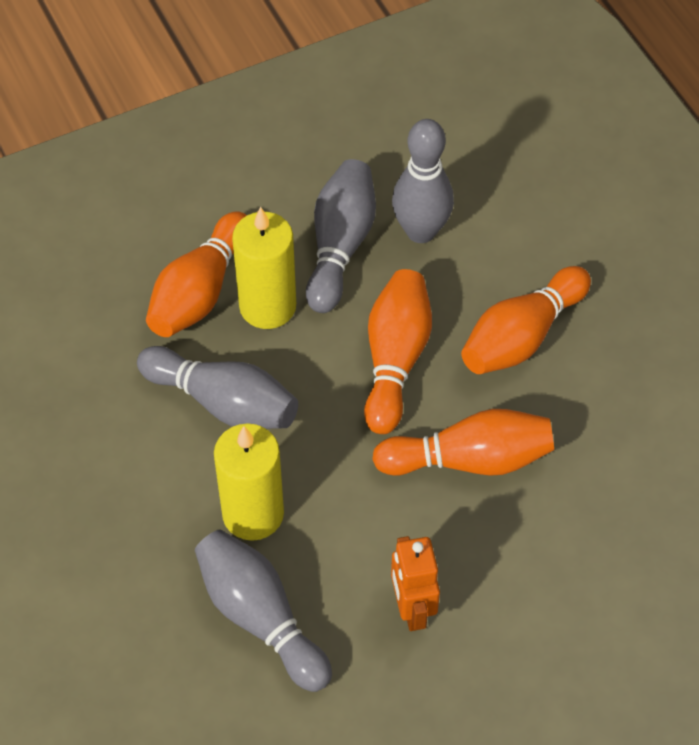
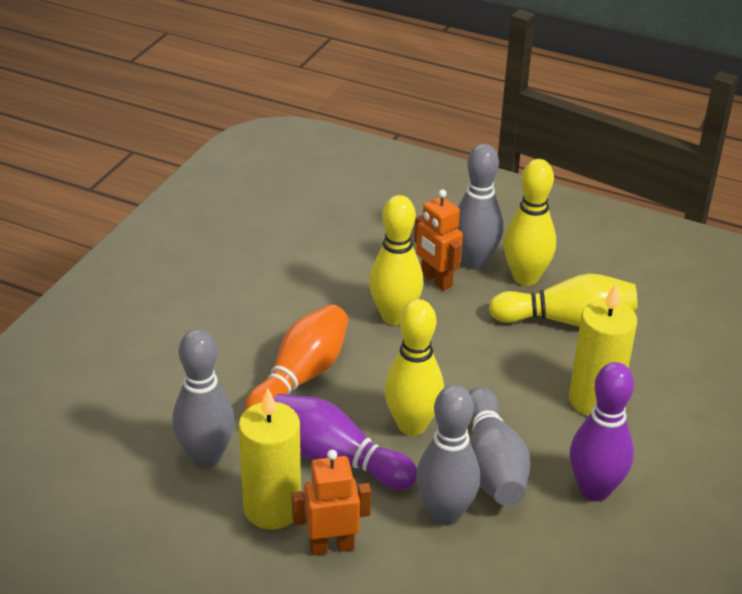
orange bowling pin: [146,211,247,337] [364,269,432,434] [372,409,554,476] [461,266,591,374] = 4 -> [245,304,349,411] = 1
orange robot: [391,536,440,631] = 1 -> [292,450,371,555] [414,189,463,291] = 2
purple bowling pin: none = 0 -> [273,394,417,490] [570,362,634,501] = 2
yellow bowling pin: none = 0 -> [369,195,424,325] [384,299,444,436] [489,274,638,327] [504,159,556,286] = 4

